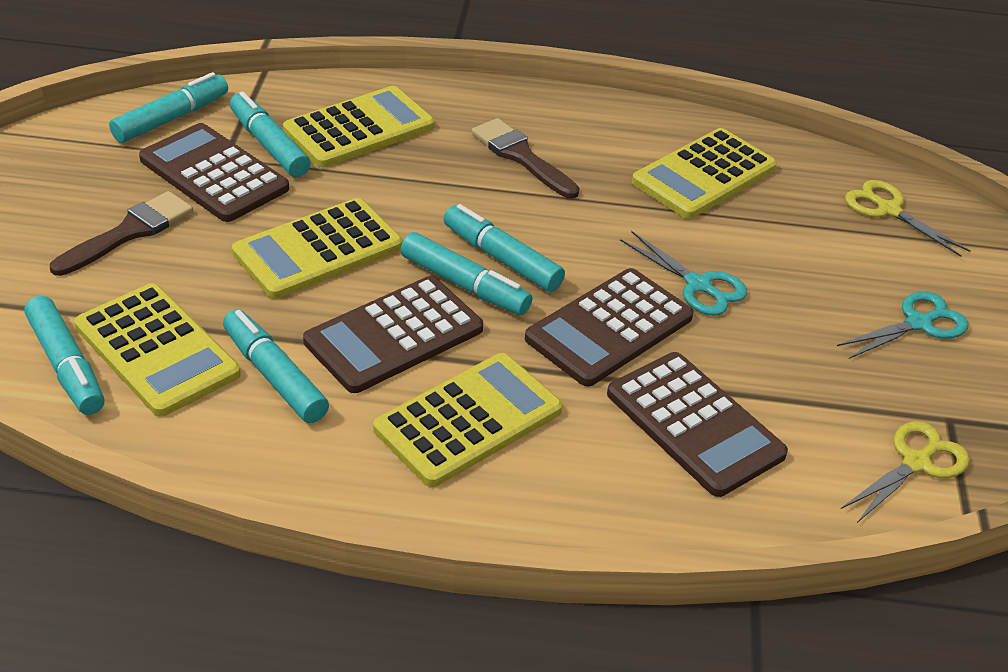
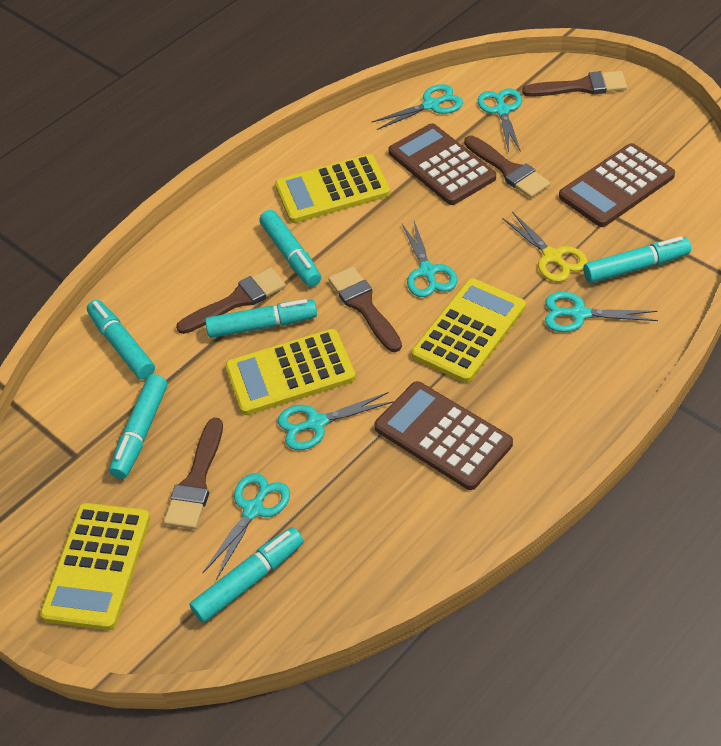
brown brush: [50,191,193,276] [471,118,579,199] = 2 -> [164,418,223,529] [176,268,286,334] [328,267,402,352] [464,136,551,198] [522,71,627,97] = 5
brown calculator: [139,123,289,222] [303,276,483,393] [525,268,694,387] [607,352,788,497] = 4 -> [374,381,513,490] [388,123,496,205] [559,143,675,227] = 3
turquoise scissors: [620,231,747,316] [837,291,968,359] = 2 -> [203,473,290,580] [278,392,394,450] [371,84,463,130] [402,221,458,297] [478,88,522,152] [545,292,658,332] = 6
yellow calculator: [74,283,241,417] [232,198,402,299] [283,86,434,168] [373,353,562,487] [632,128,777,219] = 5 -> [40,503,151,630] [225,329,356,415] [275,154,390,223] [412,278,526,383] = 4
yellow scissors: [841,421,970,523] [845,180,971,257] = 2 -> [502,212,588,282] = 1

